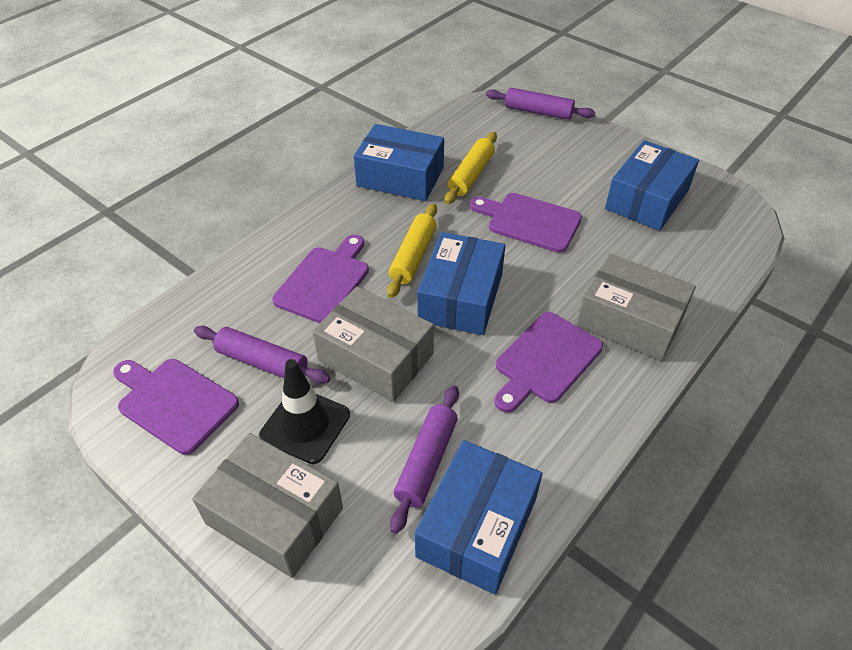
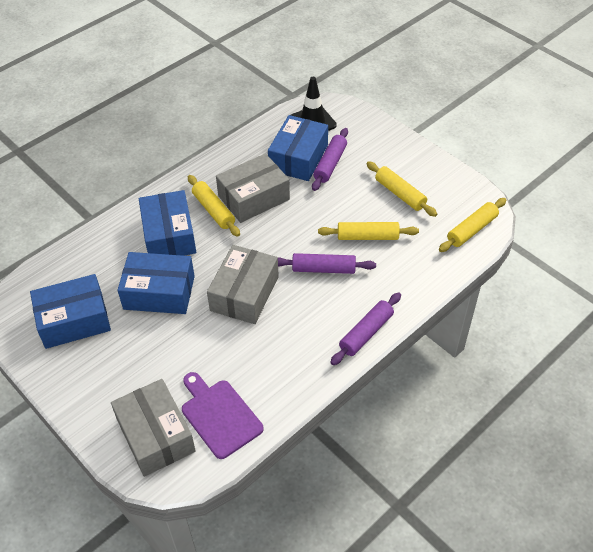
purple cutting board: [113,359,239,455] [272,235,369,323] [469,193,582,253] [495,312,603,413] = 4 -> [182,372,264,459] = 1
yellow rolling pin: [387,204,437,298] [444,132,497,205] = 2 -> [188,175,240,237] [318,222,419,240] [366,161,437,217] [439,198,506,252] = 4

